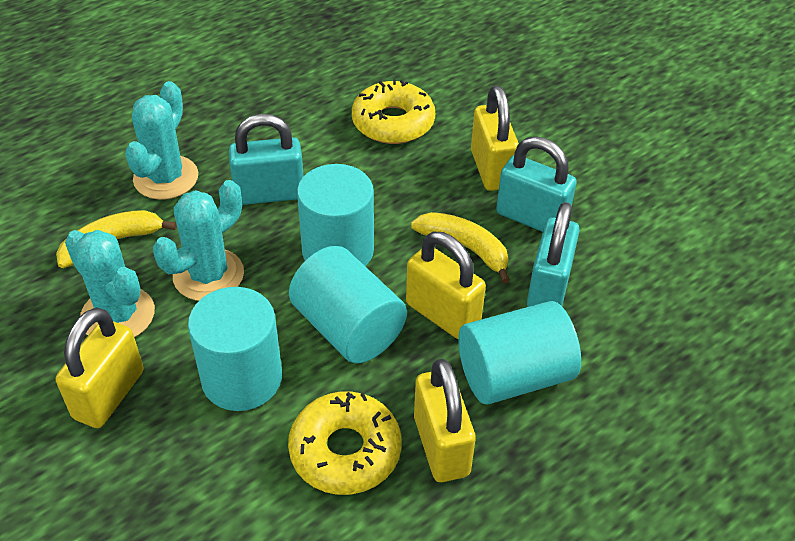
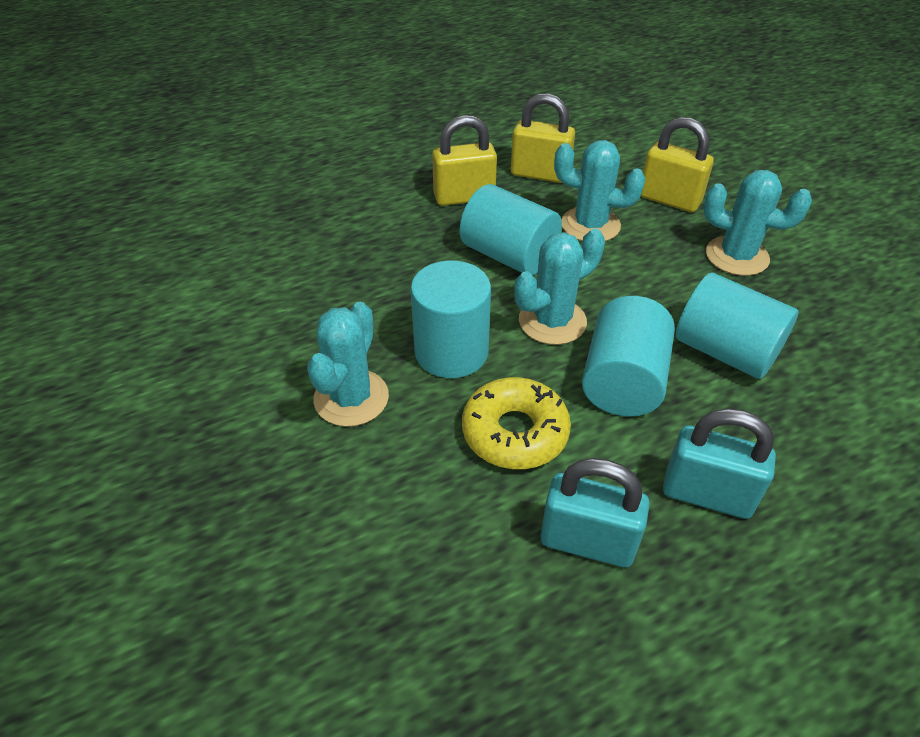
turquoise cactus: [65,230,155,337] [125,81,198,200] [153,180,244,301] = 3 -> [307,302,389,427] [514,229,605,345] [554,140,646,241] [703,170,812,276] = 4
turquoise padlock: [229,114,304,205] [496,136,577,232] [527,202,580,307] = 3 -> [541,458,650,568] [663,409,776,519] = 2
yellow banana: [56,210,177,268] [411,212,510,284] = 2 -> none = 0
yellow donut: [288,391,402,495] [352,79,435,144] = 2 -> [462,377,571,469] = 1
yellow padlock: [56,307,144,428] [406,232,486,339] [414,359,476,482] [471,85,519,191] = 4 -> [432,115,497,206] [511,93,575,183] [641,117,714,212] = 3

